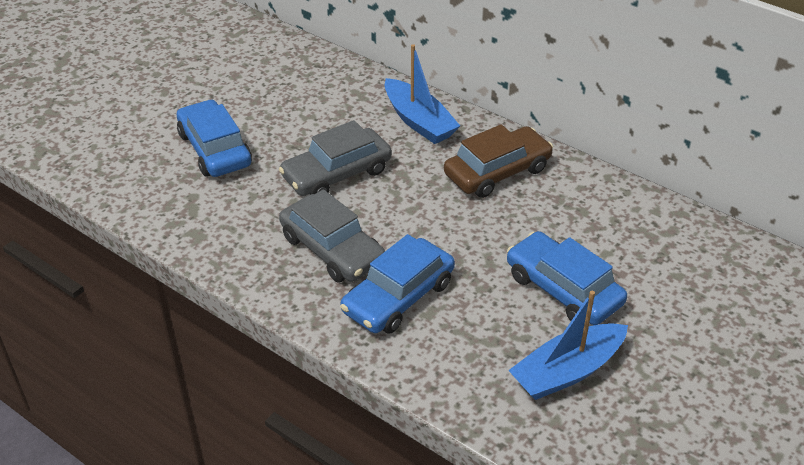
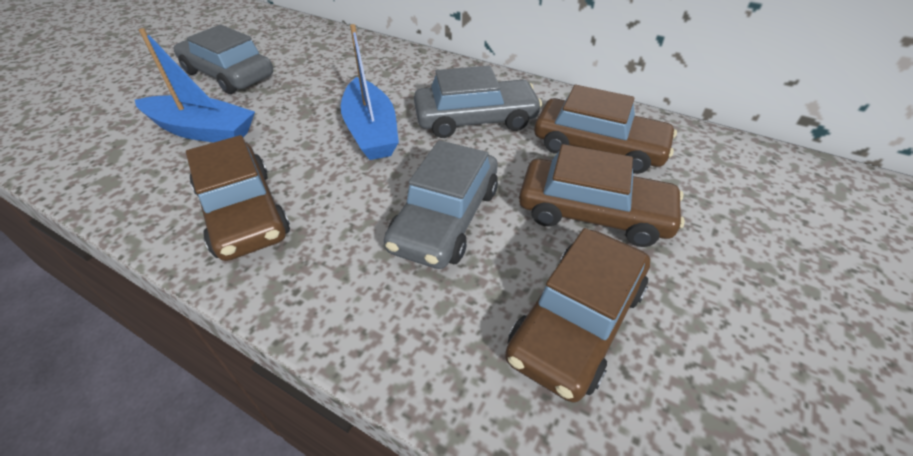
blue car: [177,100,252,177] [340,234,455,334] [507,231,627,325] = 3 -> none = 0
brown car: [444,124,553,198] = 1 -> [186,135,290,261] [505,228,650,403] [519,144,685,247] [534,85,677,174] = 4
grey car: [279,120,392,196] [279,190,385,282] = 2 -> [173,24,273,94] [384,140,498,269] [414,66,542,138] = 3

